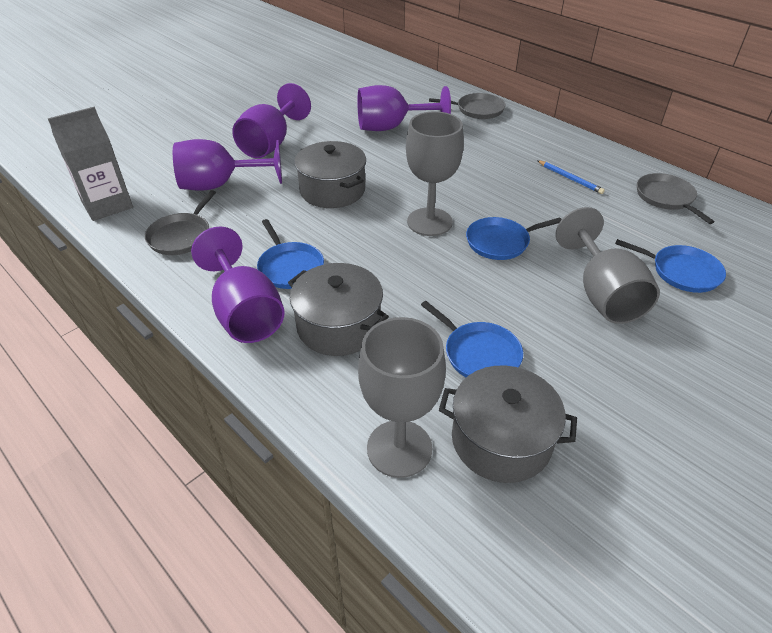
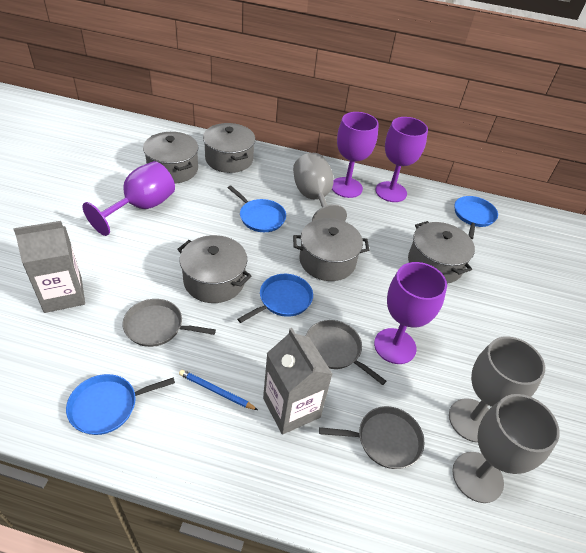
grey carton: [48,107,133,221] = 1 -> [13,221,85,313] [263,328,332,435] = 2
grey pot: [288,263,389,356] [294,141,366,208] [439,366,577,483] = 3 -> [143,132,198,184] [177,235,251,303] [203,123,255,173] [293,218,369,281] [408,221,475,284] = 5

